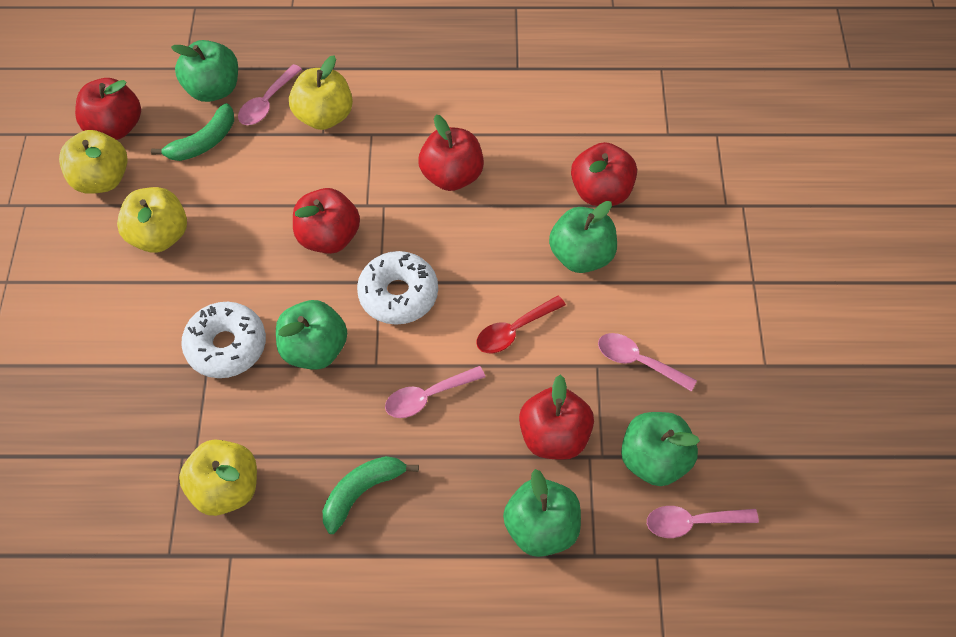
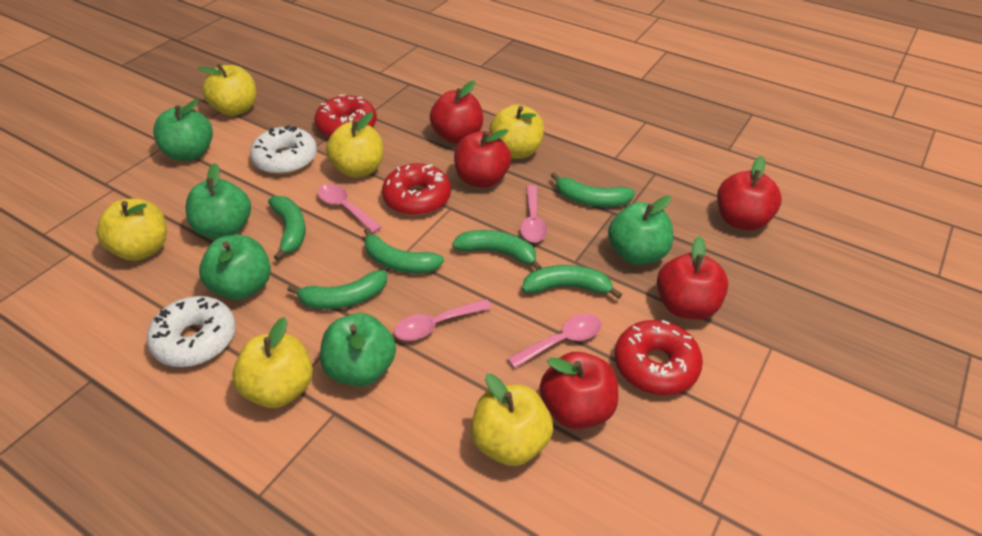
green banana: [151,103,234,161] [323,456,419,534] = 2 -> [268,196,306,261] [287,270,387,309] [364,228,444,273] [452,230,542,270] [522,265,622,299] [551,172,635,207] = 6
red donut: none = 0 -> [314,95,377,137] [382,163,451,216] [615,320,703,395] = 3
red spoon: [477,295,566,353] = 1 -> none = 0
yellow apple: [59,130,128,194] [117,187,187,253] [179,439,257,516] [289,55,353,130] = 4 -> [96,199,167,261] [198,64,256,116] [232,317,313,408] [326,112,383,178] [471,374,553,466] [489,104,544,159] = 6

